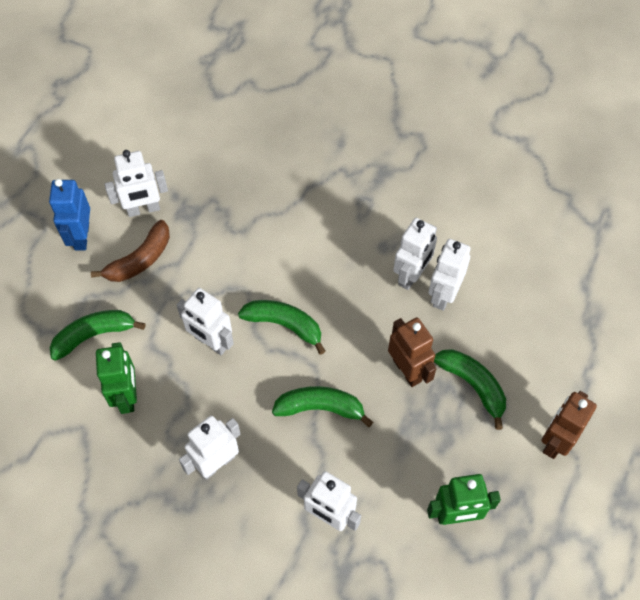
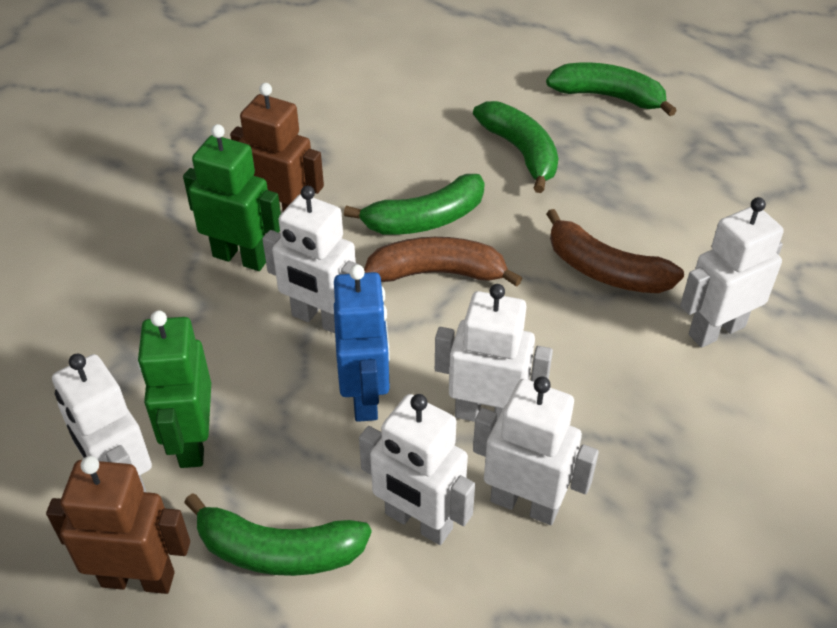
brown banana: [91,220,170,282] = 1 -> [364,237,522,287] [546,209,684,293] = 2

